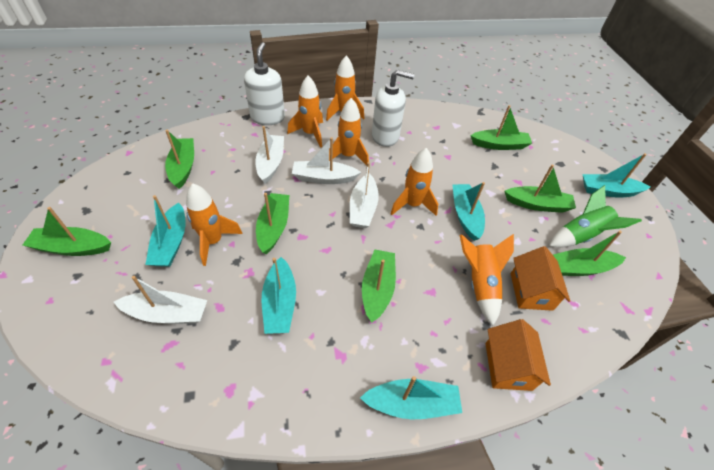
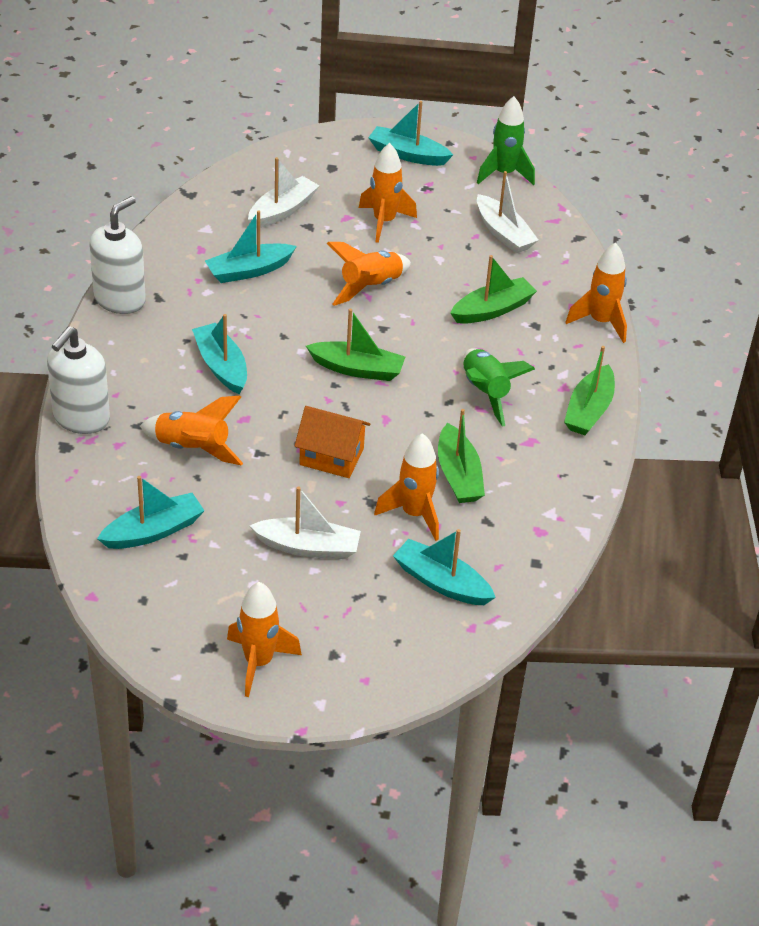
green boat: [23,207,111,256] [165,130,194,189] [256,193,289,254] [362,250,396,323] [470,105,532,150] [504,164,576,213] [553,231,626,276] = 7 -> [306,309,405,381] [438,409,485,503] [450,255,537,324] [564,346,615,435] = 4
green rocket: [549,185,642,248] = 1 -> [463,348,535,426] [477,96,535,185] = 2
orange house: [486,319,551,391] [511,246,570,311] = 2 -> [295,406,370,478] = 1
white boat: [114,276,207,324] [255,126,284,184] [292,137,361,184] [350,162,379,228] = 4 -> [248,157,319,228] [250,486,361,559] [477,171,539,253] = 3

